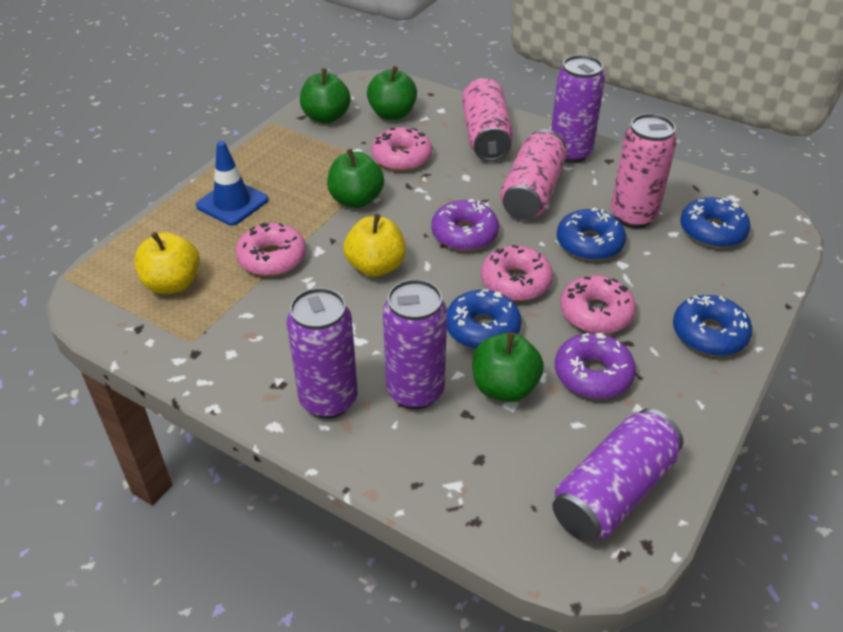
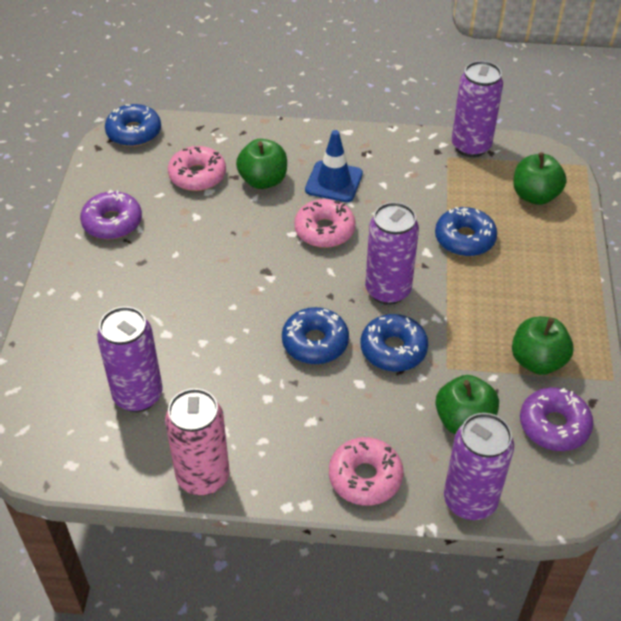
pink can: [462,78,513,161] [500,129,566,220] [611,114,677,229] = 3 -> [165,388,230,496] = 1
pink donut: [235,222,306,276] [371,127,432,171] [481,245,553,301] [560,275,636,334] = 4 -> [168,146,226,191] [294,199,356,248] [329,437,404,506] = 3
yellow apple: [134,232,200,294] [344,214,406,277] = 2 -> none = 0

